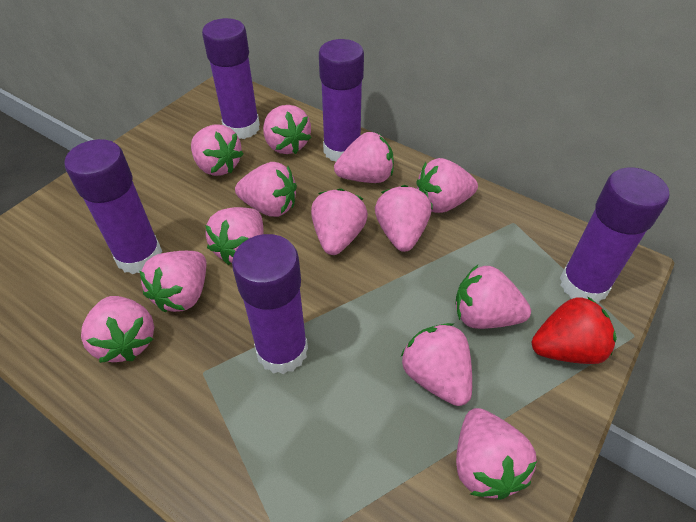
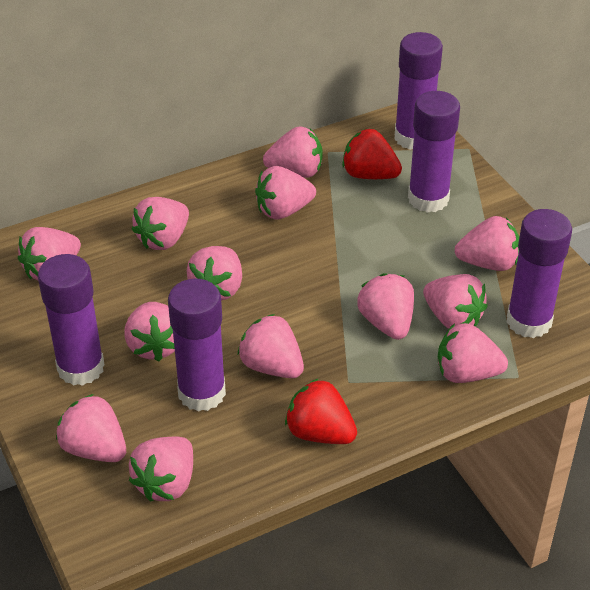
red strawberry: [532,296,617,364] = 1 -> [285,378,357,444] [342,129,402,179] = 2

